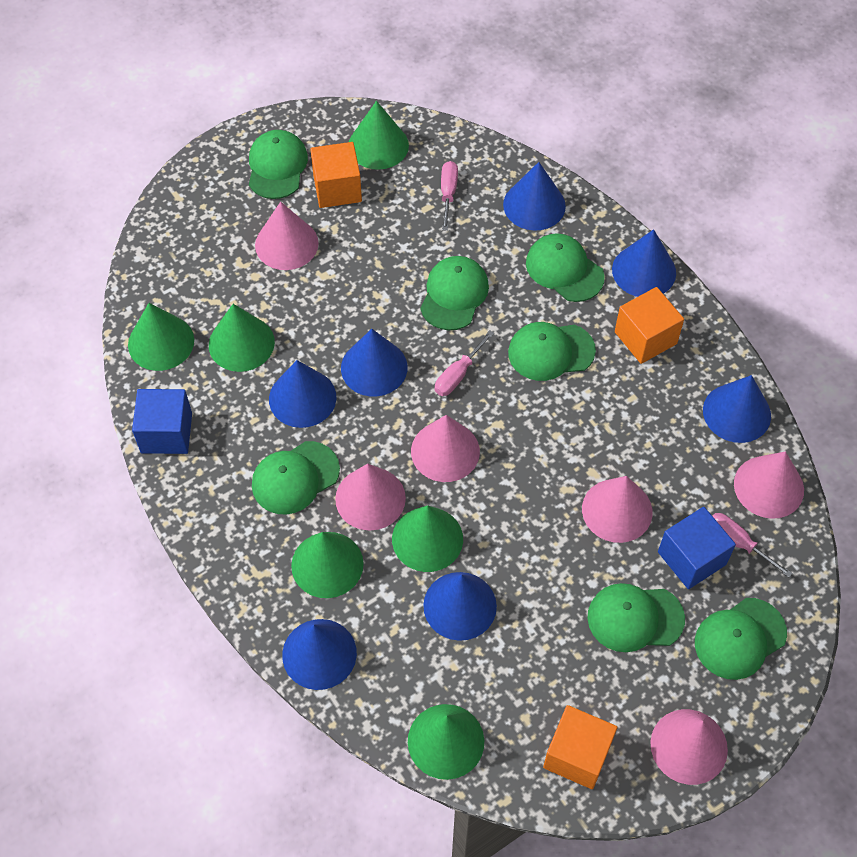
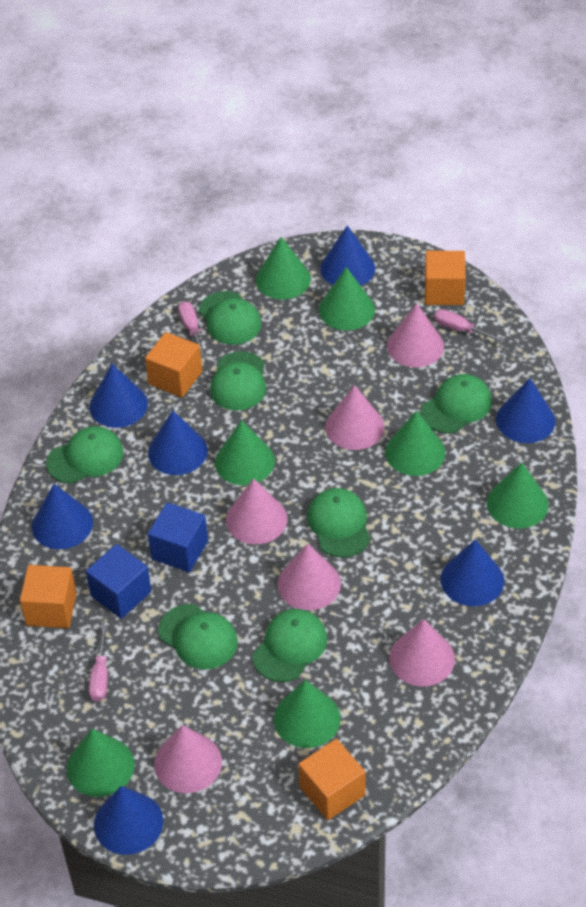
green cone: [128,303,194,371] [209,304,275,372] [291,532,364,598] [349,101,409,170] [392,505,463,572] [408,704,484,780] = 6 -> [67,729,135,797] [215,420,275,485] [256,237,311,299] [274,680,341,748] [319,267,375,330] [385,410,445,476] [487,462,549,528] = 7
orange cube: [310,142,362,208] [543,705,617,789] [615,287,684,364] = 3 -> [20,565,77,628] [145,332,202,397] [298,739,366,820] [425,251,466,305] = 4

